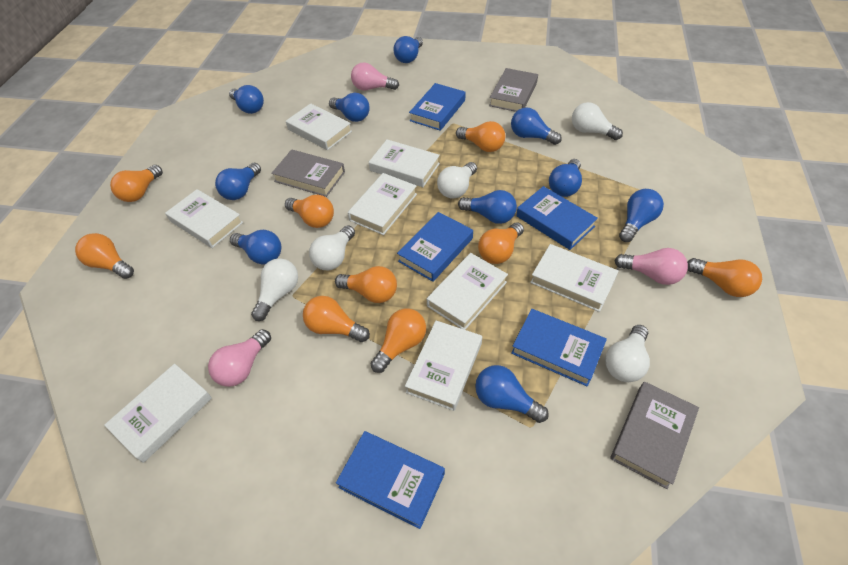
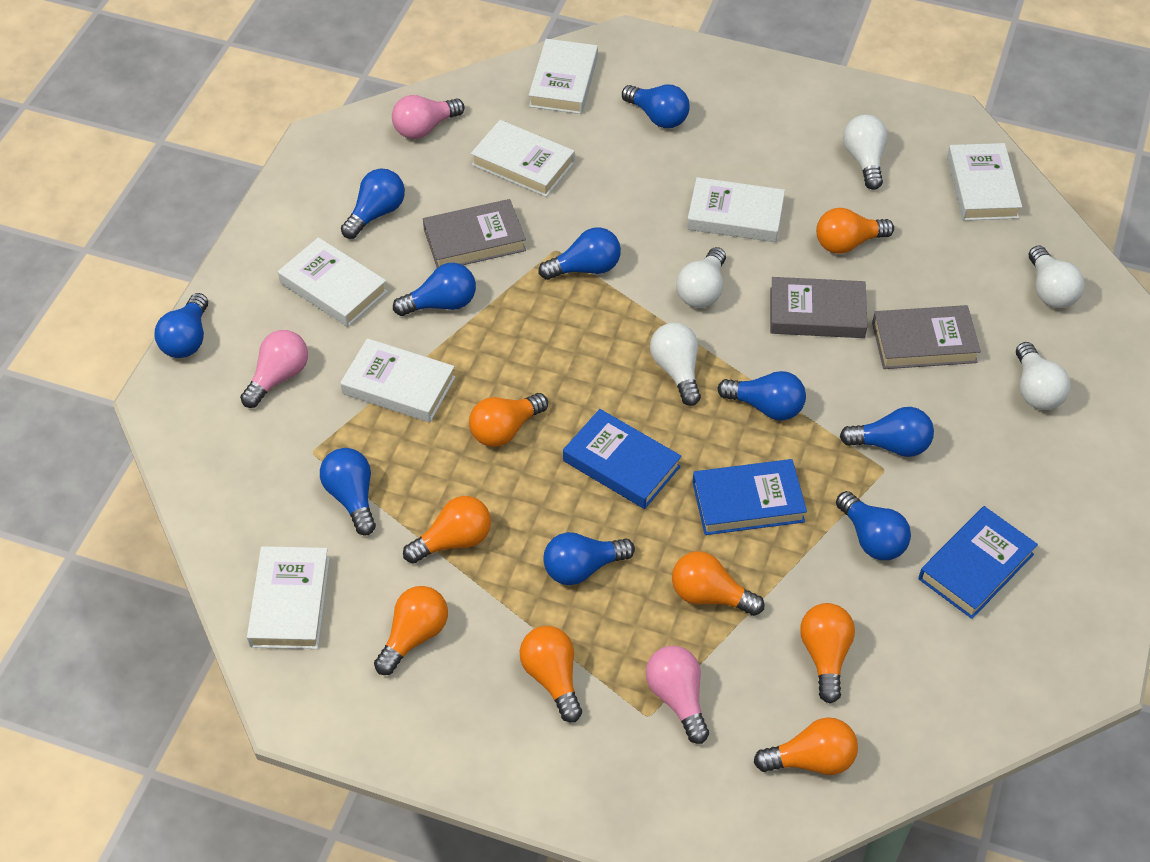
blue book: [336,431,445,529] [397,212,473,282] [409,83,466,131] [511,309,607,387] [516,186,598,250] = 5 -> [563,409,682,509] [692,459,807,535] [918,506,1038,619] = 3
orange light bulb: [75,233,134,279] [110,165,163,202] [285,195,334,228] [303,296,370,342] [335,266,397,303] [370,309,426,373] [456,121,505,152] [478,222,524,264] [687,258,762,297] = 9 -> [374,586,448,675] [403,496,491,564] [469,393,548,447] [520,626,582,722] [672,551,764,616] [754,717,858,775] [800,603,855,704] [816,208,894,254] = 8
white book: [104,364,212,463] [165,189,243,248] [286,103,352,150] [348,173,417,235] [369,139,440,187] [405,321,482,411] [427,253,508,330] [530,244,619,312] = 8 -> [247,546,330,649] [278,237,388,327] [340,338,455,422] [471,120,575,197] [529,39,598,114] [687,177,785,242] [947,143,1022,221] = 7

